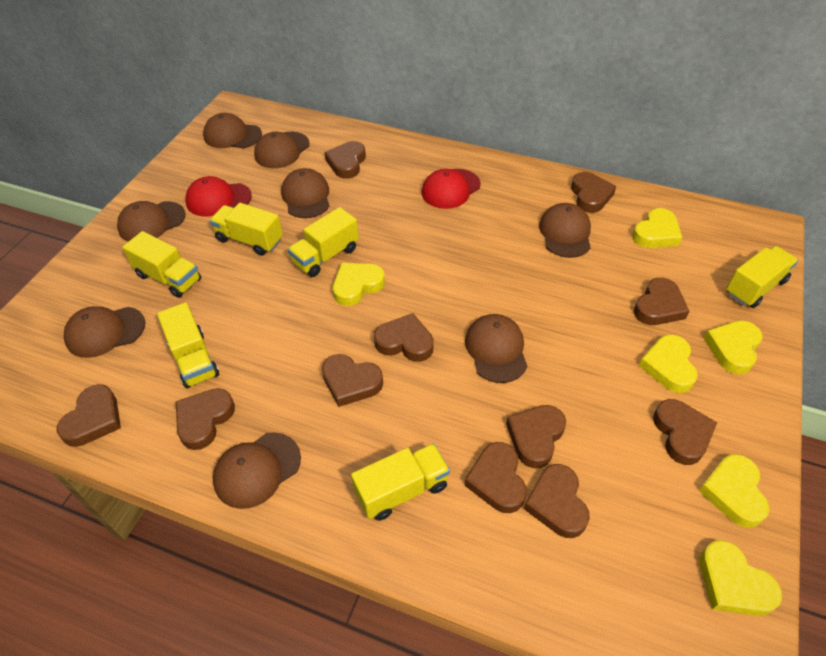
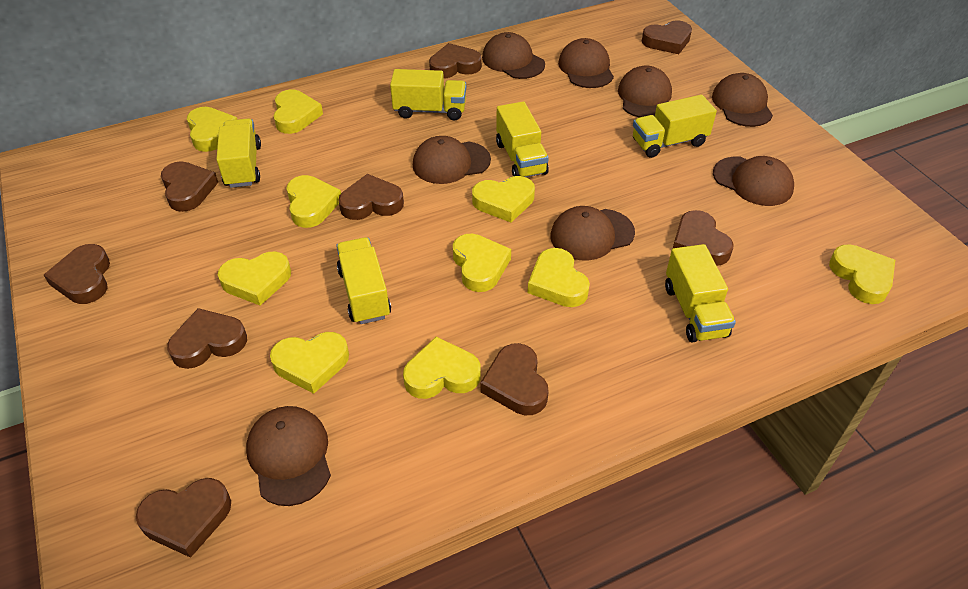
brown heart: [57,384,121,447] [176,388,235,450] [322,354,383,407] [325,141,366,179] [374,313,434,362] [464,442,527,513] [506,405,566,468] [524,464,590,538] [571,172,616,213] [634,277,689,325] [653,399,717,465] = 11 -> [44,244,110,304] [136,478,231,558] [161,161,218,212] [167,308,247,369] [338,174,404,220] [429,43,482,78] [480,343,549,415] [642,20,692,54] [673,210,734,266] = 9
red cap: [185,176,252,216] [421,169,481,209] = 2 -> none = 0
yellow heart: [333,263,385,306] [632,208,682,248] [639,335,698,393] [699,454,769,528] [700,540,782,616] [704,320,763,375] = 6 -> [187,107,237,152] [218,252,291,306] [270,332,349,394] [274,89,323,134] [286,175,341,228] [403,337,481,399] [453,234,511,292] [472,176,535,222] [527,248,590,307] [829,244,895,304] = 10

